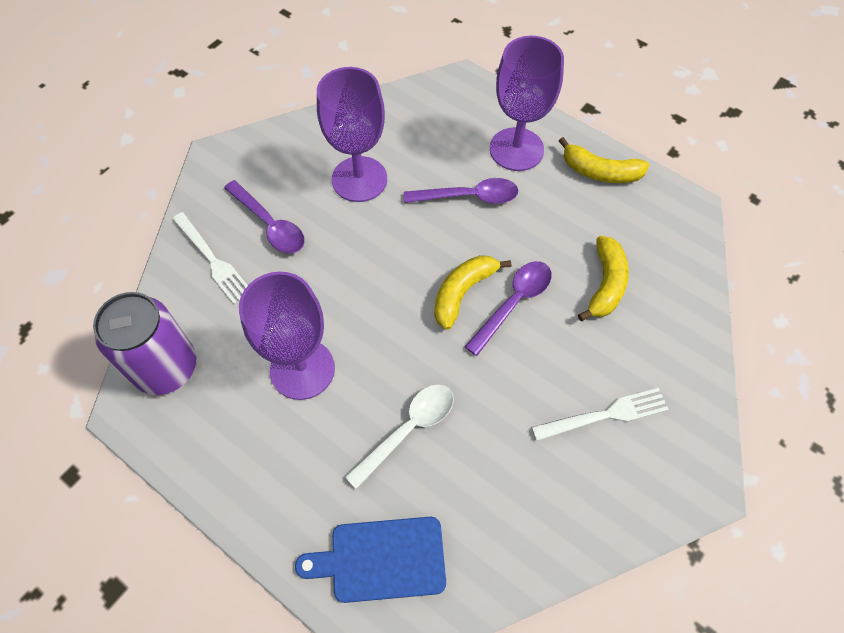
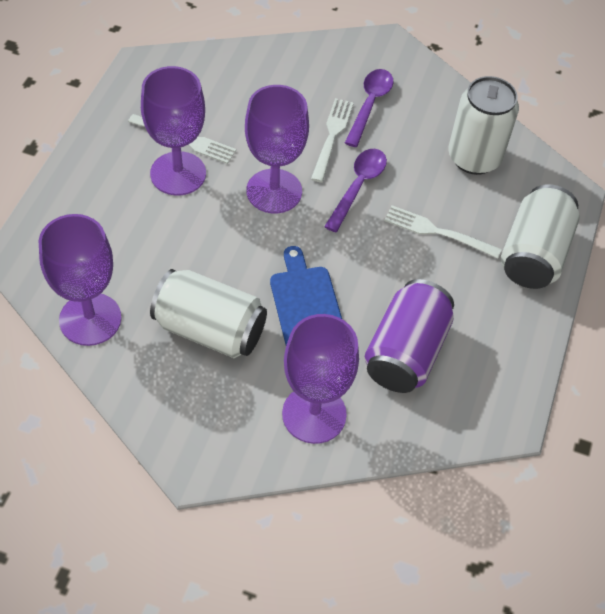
purple goblet: [239,272,335,400] [317,67,387,202] [490,36,564,171] = 3 -> [39,214,122,346] [141,66,206,196] [245,85,309,213] [282,314,359,444] = 4
purple spoon: [224,180,305,253] [404,178,518,204] [465,261,552,356] = 3 -> [324,149,387,232] [345,69,393,147] = 2
white can: none = 0 -> [150,269,267,358] [448,76,519,175] [501,184,580,289] = 3
white fork: [172,212,248,304] [531,388,669,441] = 2 -> [128,114,236,164] [311,98,354,182] [384,205,502,259] = 3
white spoon: [345,384,454,489] = 1 -> none = 0
yellow banana: [434,255,511,330] [559,137,649,183] [578,236,629,321] = 3 -> none = 0

